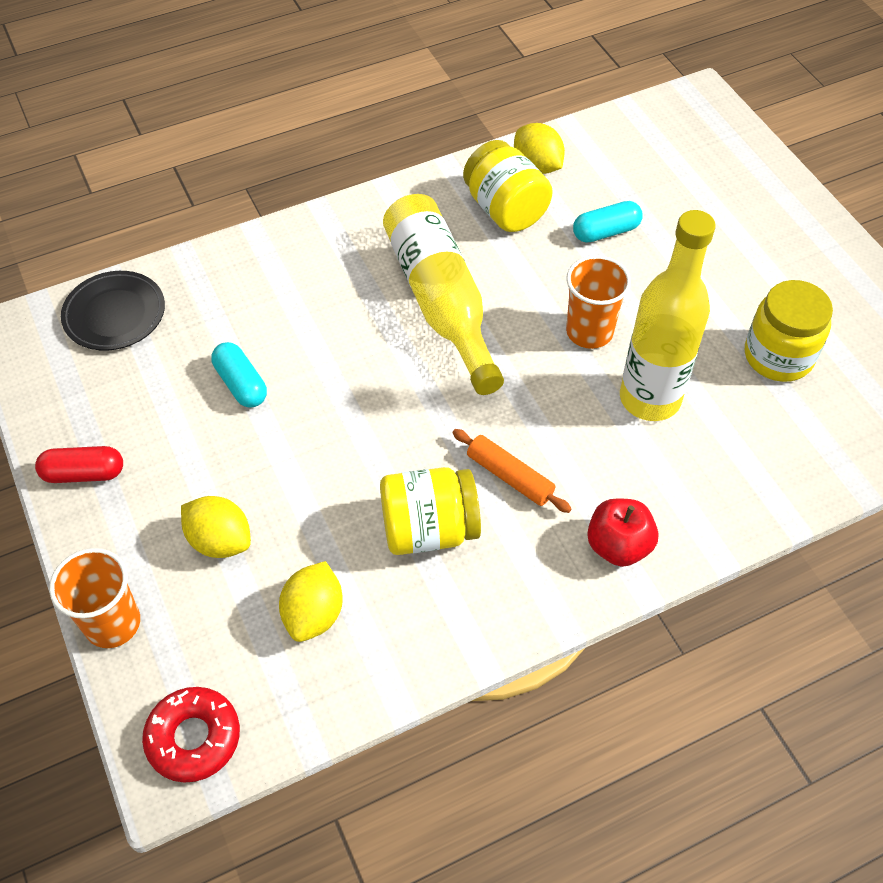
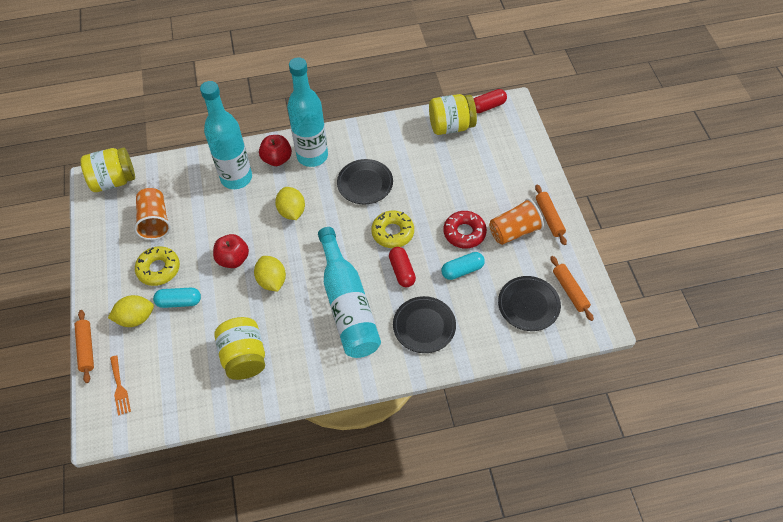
black plate: [61,271,165,351] = 1 -> [337,159,393,204] [393,296,456,353] [498,276,561,331] = 3
orange fork: none = 0 -> [110,355,131,416] = 1
orange rolling pin: [452,429,572,513] = 1 -> [75,310,94,383] [535,185,567,245] [550,256,594,321] = 3
red apple: [587,498,658,567] = 1 -> [213,234,249,268] [259,135,292,166] = 2
red capsule: [35,446,123,483] = 1 -> [389,247,416,287] [474,89,507,113] = 2
turquoise bottle: none = 0 -> [200,81,252,189] [287,57,328,167] [318,227,381,358] = 3
yellow bottle: [383,194,504,395] [620,210,715,421] = 2 -> none = 0
yellow donut: none = 0 -> [135,246,180,286] [371,211,414,248] = 2

